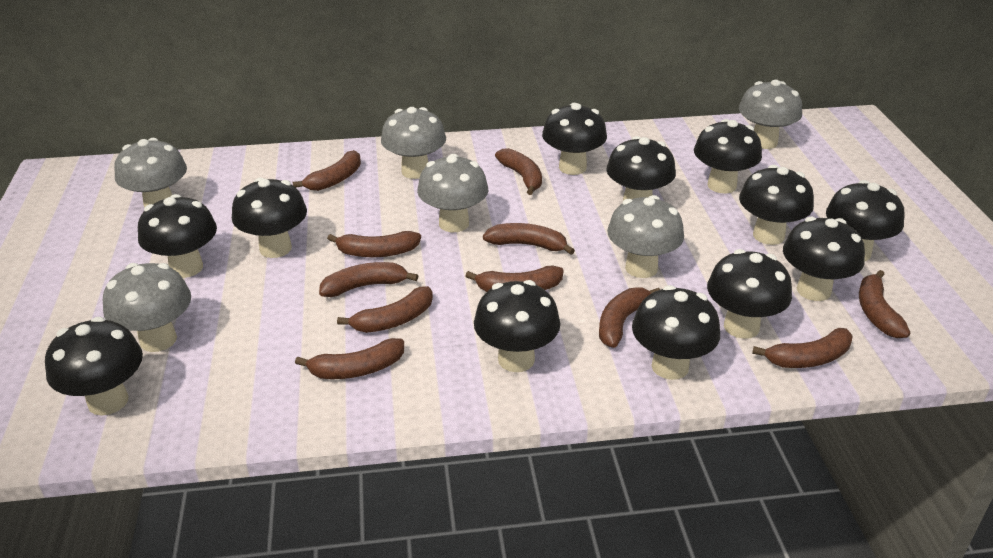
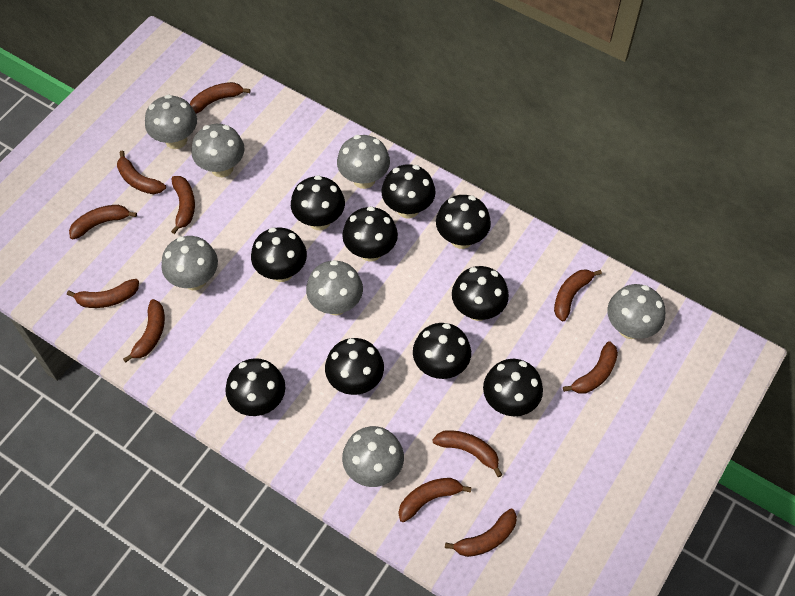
black mushroom: [45,317,143,416] [138,194,217,278] [232,178,307,258] [474,280,560,372] [542,103,607,175] [606,136,676,200] [632,285,720,380] [694,119,762,193] [707,249,792,339] [739,165,814,245] [783,216,865,301] [826,180,904,261] = 12 -> [225,358,285,416] [251,227,307,282] [291,175,345,230] [325,338,384,395] [342,206,398,261] [381,164,436,218] [413,323,471,379] [436,195,491,249] [452,266,509,321] [483,359,543,416] = 10
grey mushroom: [103,263,191,352] [114,138,187,207] [381,107,446,179] [417,154,488,232] [607,195,684,278] [739,80,802,149] = 6 -> [145,94,197,149] [162,236,218,290] [191,124,245,177] [306,260,363,316] [337,135,390,189] [342,426,404,487] [607,284,665,339] = 7

